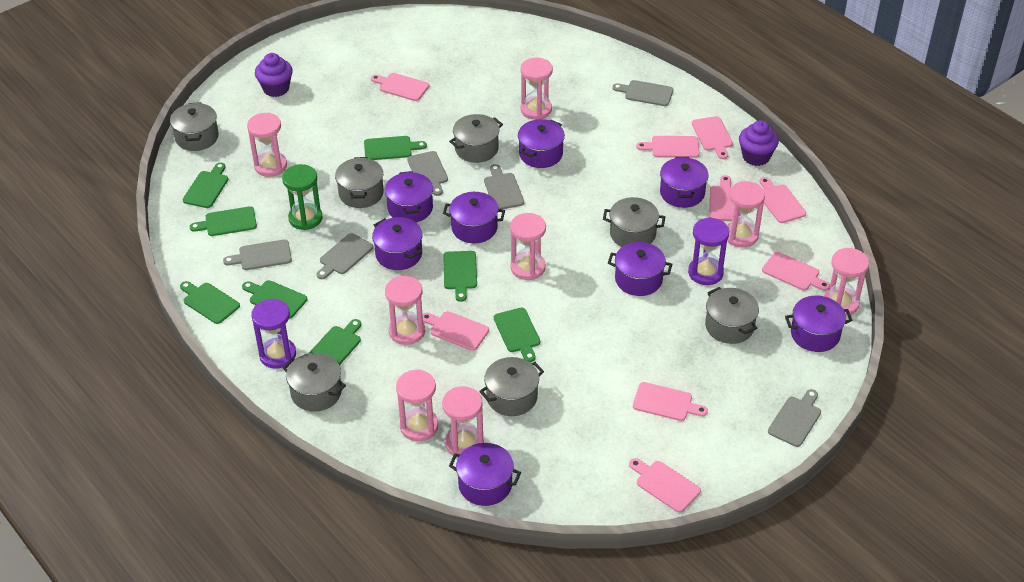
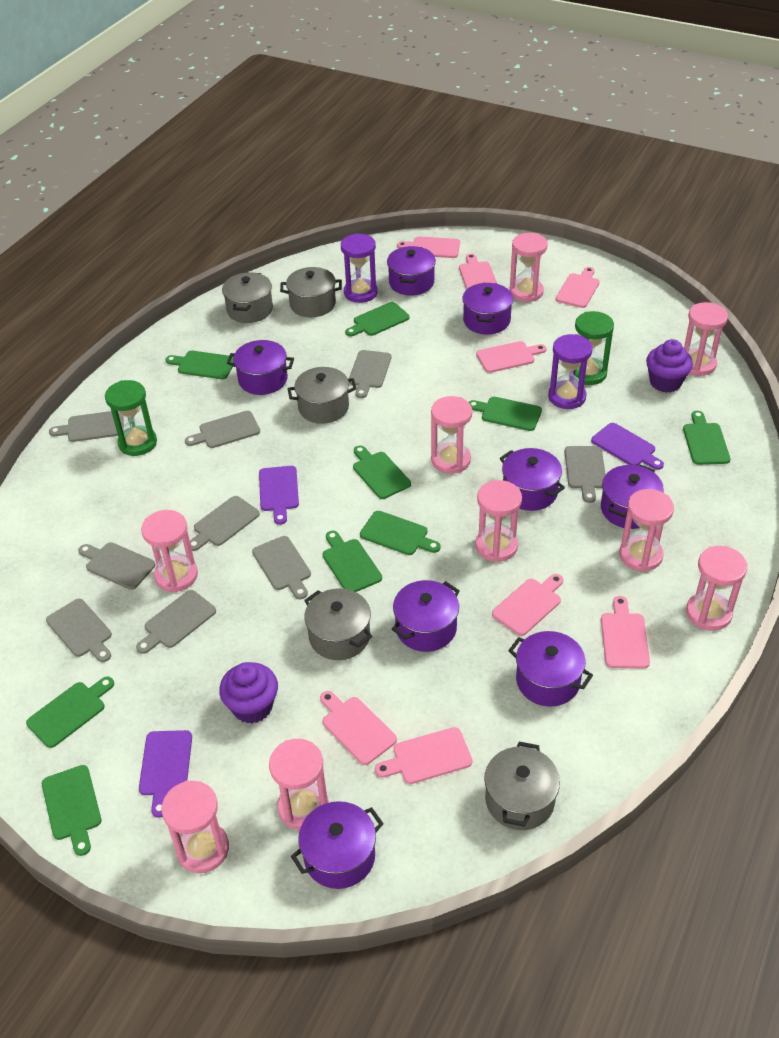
green cutting board: [180,281,240,324] [183,163,228,208] [190,206,257,236] [242,280,307,319] [309,319,361,365] [364,136,427,160] [443,251,477,302] [494,308,540,362] = 8 -> [26,677,114,748] [42,765,101,856] [165,351,234,379] [323,531,382,592] [345,302,410,337] [353,445,411,499] [360,511,441,555] [469,397,542,431] [683,411,730,465] = 9
green hourglass: [282,164,323,230] = 1 -> [105,380,157,456] [575,311,614,385] = 2
grey cutting board: [223,239,292,270] [316,233,373,279] [407,151,448,196] [484,164,524,209] [612,80,673,106] [768,389,821,447] = 6 -> [46,599,112,662] [49,411,124,442] [78,542,155,590] [136,590,216,654] [185,411,260,448] [190,496,260,551] [252,536,311,599] [349,350,391,398] [564,446,606,503] = 9
grey pot: [170,102,219,151] [283,353,346,412] [335,157,384,208] [449,114,503,163] [479,357,544,416] [603,197,665,247] [705,287,759,344] = 7 -> [222,272,273,323] [280,267,342,317] [287,367,357,424] [304,588,373,660] [484,742,560,830] = 5
pink cutting board: [371,73,429,101] [422,311,489,351] [629,458,701,513] [633,382,708,421] [636,136,699,158] [692,116,733,159] [710,175,742,221] [760,177,806,223] [762,252,830,291] = 9 -> [320,691,397,765] [375,727,472,784] [397,237,460,258] [459,253,497,290] [476,341,547,373] [492,574,563,636] [555,267,600,308] [601,596,650,669] = 8
pink hourglass: [247,112,287,177] [385,276,425,345] [396,369,438,441] [442,386,484,458] [510,213,546,280] [520,58,553,120] [727,181,765,248] [824,248,869,316] = 8 -> [141,510,198,592] [161,780,229,873] [269,739,329,830] [431,396,472,474] [475,480,522,562] [509,233,548,302] [619,489,674,572] [684,302,728,376] [686,546,747,631] = 9
purple cutting board: none = 0 -> [139,730,192,818] [259,466,299,525] [591,423,664,470] = 3

